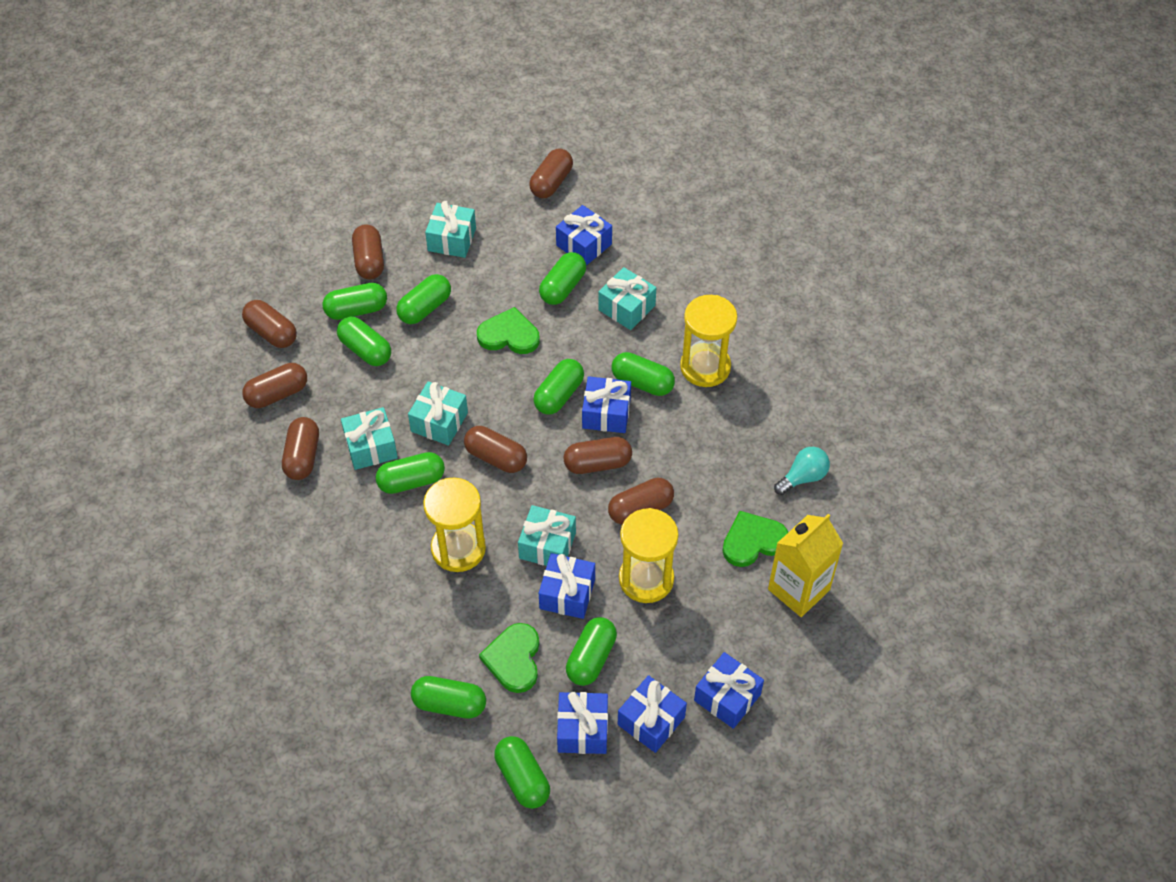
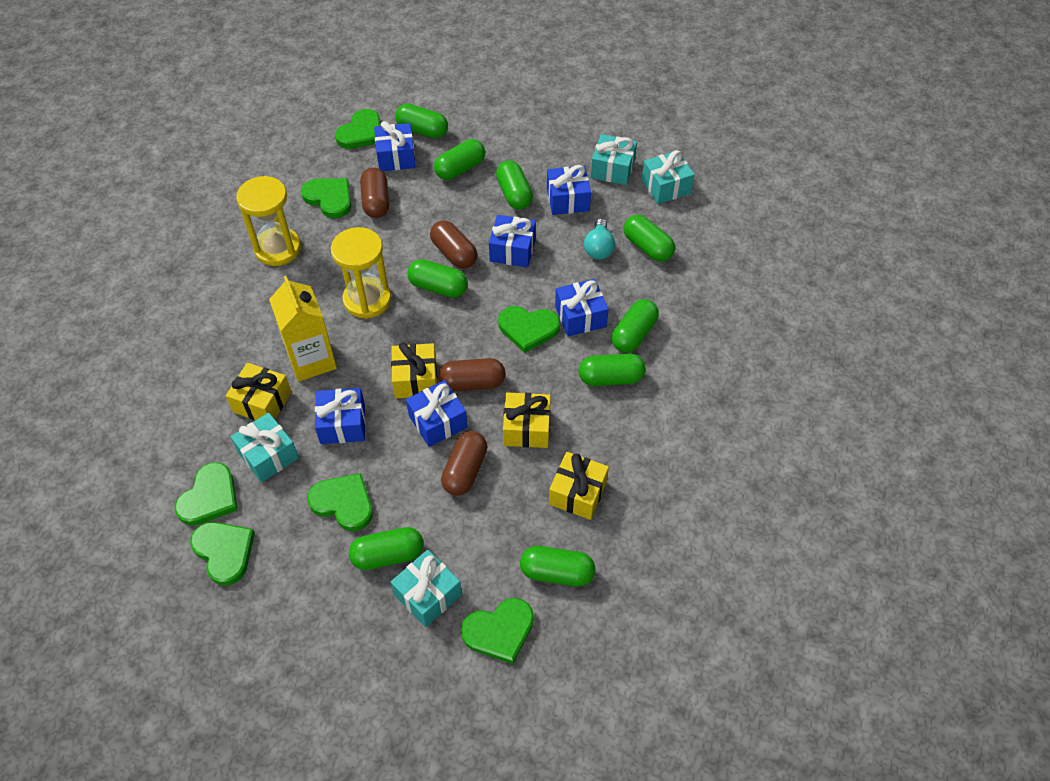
brown capsule: [242,300,297,348] [242,363,307,408] [282,417,319,480] [352,224,384,279] [464,426,527,473] [529,149,573,198] [564,437,632,474] [608,478,674,525] = 8 -> [360,168,389,218] [430,220,477,269] [438,358,506,391] [441,431,487,496] = 4
green capsule: [322,283,387,320] [337,317,391,366] [376,452,445,494] [396,274,451,324] [411,676,486,719] [494,736,550,809] [533,359,584,415] [539,252,586,305] [566,617,617,686] [612,352,675,396] = 10 -> [349,527,424,570] [395,104,448,139] [407,259,468,298] [434,139,485,180] [496,160,533,210] [520,546,595,587] [579,353,646,386] [612,299,659,353] [624,215,675,262] = 9
green heart: [477,307,540,354] [479,623,539,693] [723,511,788,567] = 3 -> [175,462,238,526] [190,522,255,586] [301,178,351,218] [307,473,373,531] [335,109,381,149] [461,598,534,664] [498,306,560,353] = 7
turquoise gift: [341,407,398,470] [408,381,468,446] [425,201,476,258] [518,505,576,566] [598,267,656,330] = 5 -> [231,413,299,483] [391,550,462,627] [591,134,637,185] [642,150,695,204] = 4
yellow gift: none = 0 -> [226,363,292,420] [391,342,438,399] [503,392,551,448] [549,452,609,520] = 4
yellow hourglass: [423,477,486,572] [619,508,678,603] [680,295,737,387] = 3 -> [236,176,301,266] [331,227,392,319] = 2

